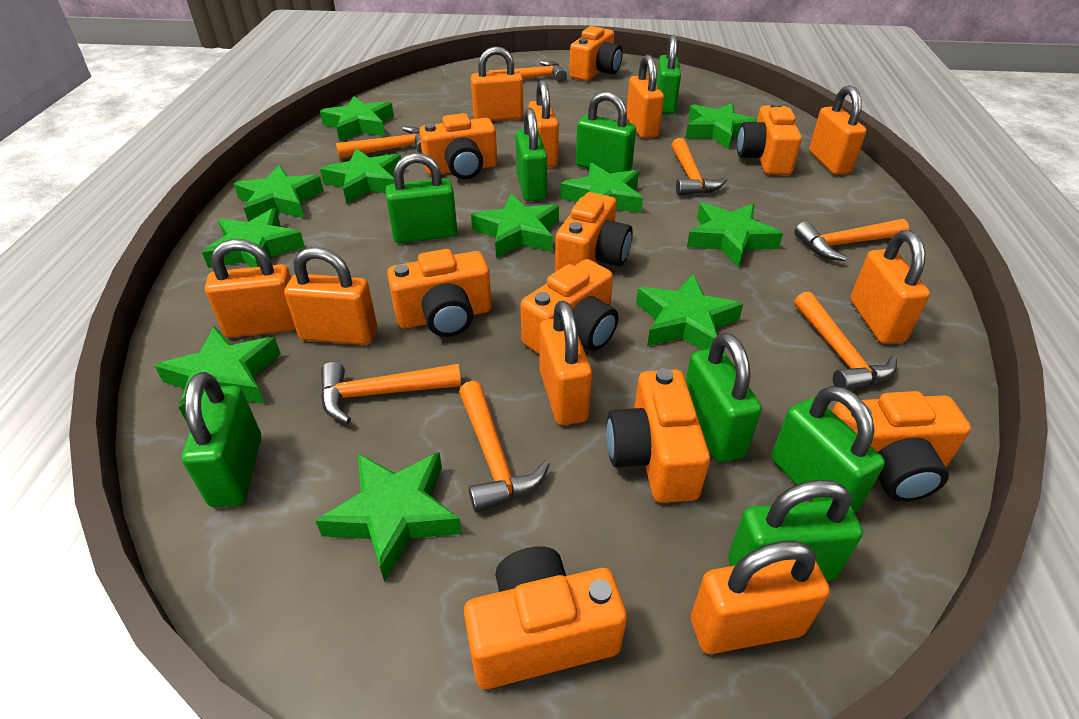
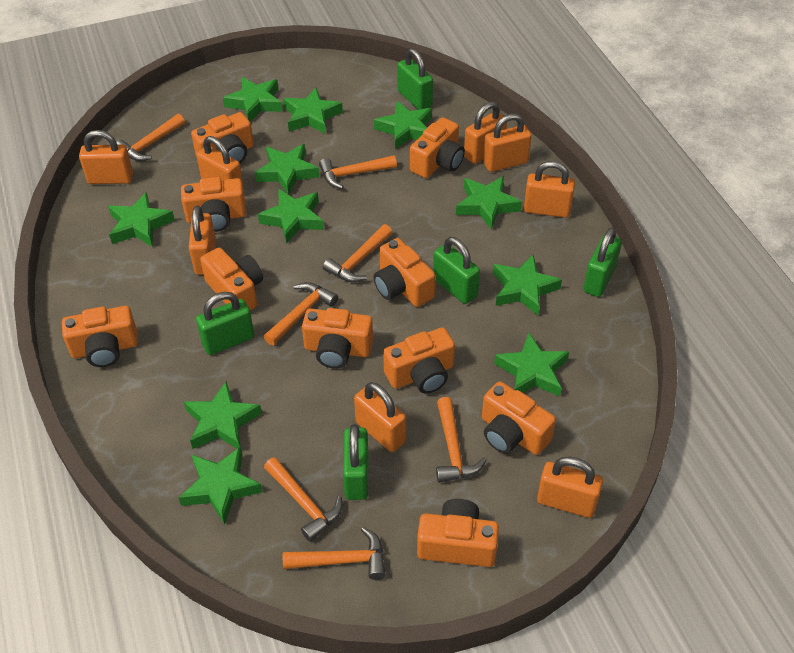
green padlock: [182,372,261,507] [385,153,457,243] [516,108,547,201] [576,92,636,173] [656,35,681,114] [686,333,762,462] [728,480,863,581] [771,386,885,512] = 8 -> [196,292,254,355] [343,424,369,500] [397,48,433,110] [433,237,480,304] [583,227,622,297] = 5
orange camera: [387,249,491,337] [419,113,497,179] [464,546,627,689] [521,259,619,355] [555,192,633,272] [569,26,623,81] [606,368,710,503] [737,102,802,175] [832,391,971,502] = 9 -> [62,306,138,367] [181,177,247,232] [191,112,254,163] [200,248,263,310] [302,308,373,369] [373,238,435,307] [383,327,455,394] [410,117,465,178] [417,499,499,567] [482,381,556,455] = 10
orange padlock: [205,239,296,338] [284,247,377,345] [471,46,524,121] [528,80,559,167] [540,301,592,425] [626,55,664,138] [691,540,830,654] [809,85,866,175] [850,230,930,344] = 9 -> [79,130,133,184] [189,206,216,275] [196,136,244,190] [354,382,406,452] [464,102,507,164] [483,114,532,172] [524,161,575,218] [537,457,603,518] = 8

